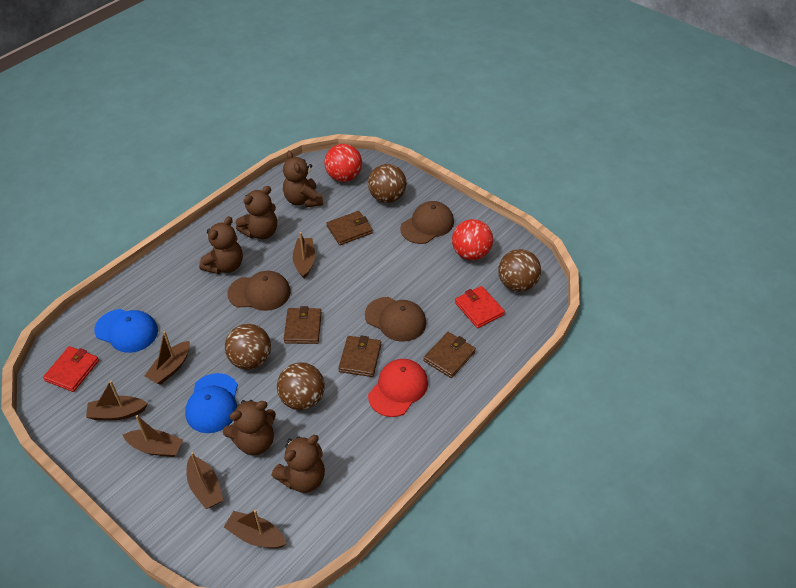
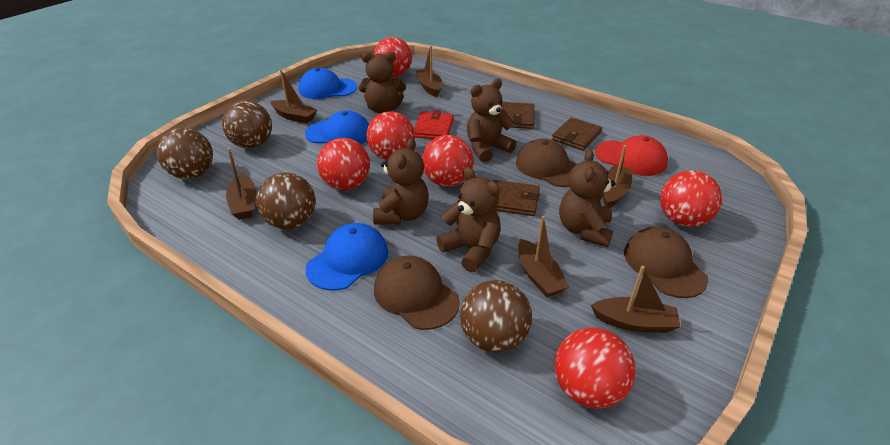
blue cap: [94,309,158,353] [185,373,238,433] = 2 -> [299,68,357,99] [305,110,369,144] [306,223,388,291] = 3
brown wallet: [284,306,322,344] [326,211,373,245] [339,335,381,377] [423,332,476,378] = 4 -> [492,180,540,216] [501,102,534,129] [552,117,602,151] = 3
red ball: [324,144,362,182] [452,219,493,260] = 2 -> [317,138,370,190] [366,111,415,160] [374,37,412,77] [422,135,474,187] [554,327,636,409] [660,170,722,227] = 6
red wallet: [43,346,99,392] [455,286,505,328] = 2 -> [414,111,454,139] = 1

